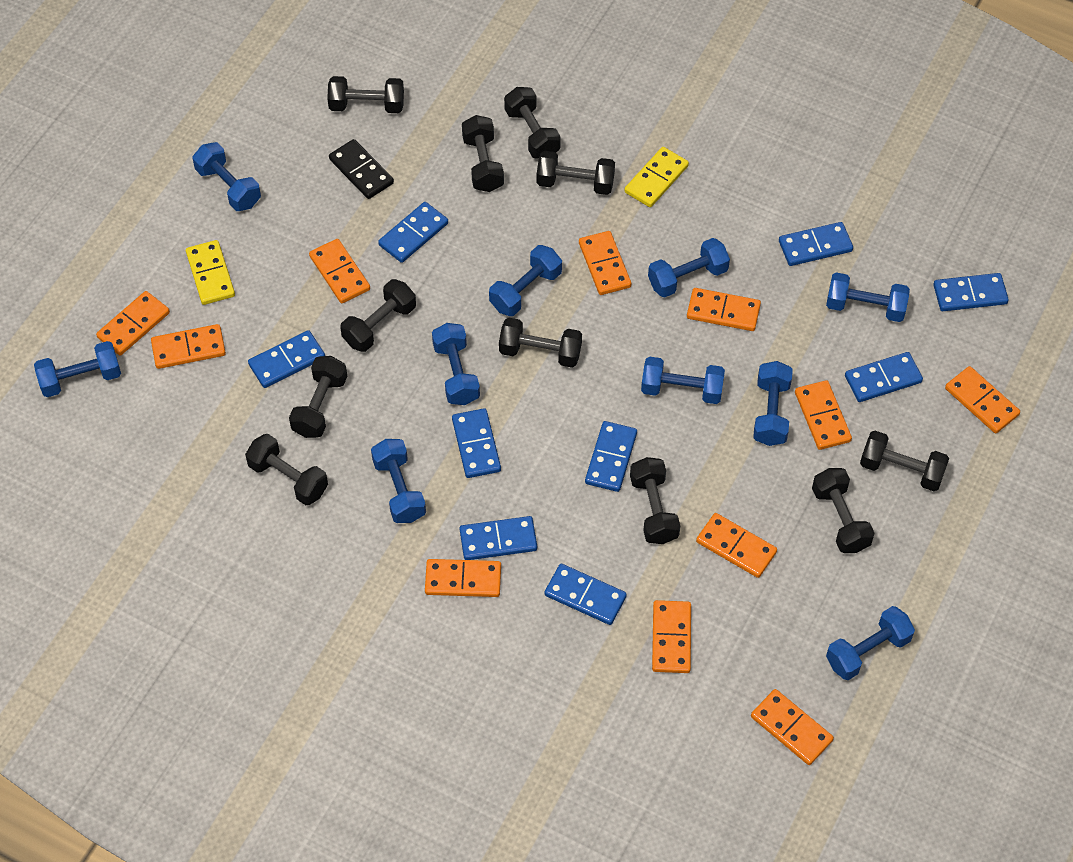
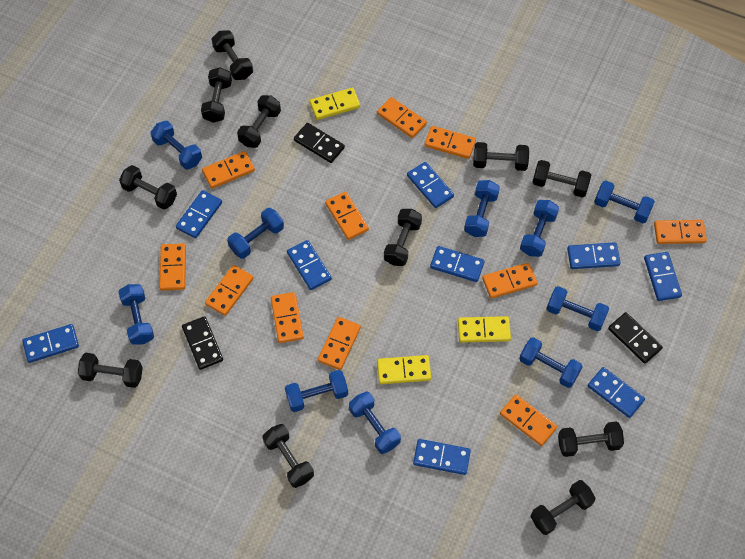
black domino: [329,139,394,199] = 1 -> [182,316,223,370] [294,123,345,163] [608,312,663,364] = 3
yellow domino: [186,240,235,305] [625,147,689,207] = 2 -> [310,88,360,120] [377,355,431,384] [458,316,511,343] = 3

